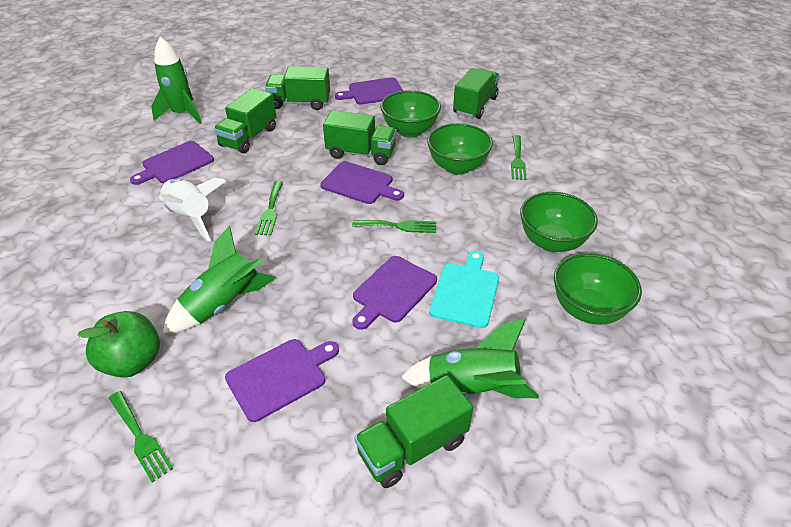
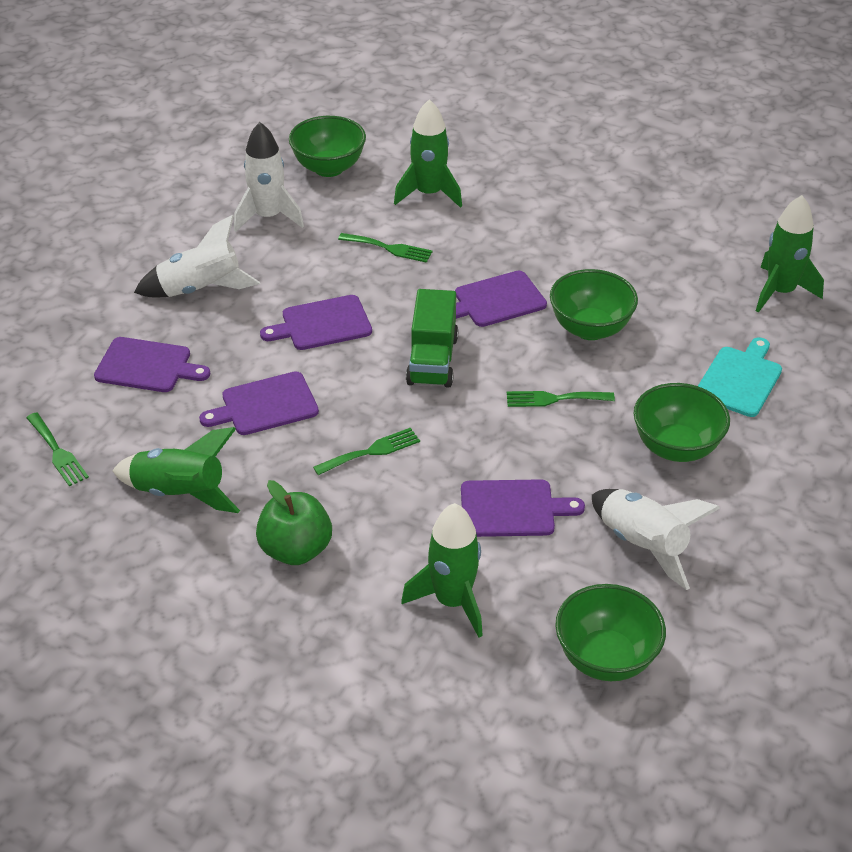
green rocket: [151,37,202,124] [163,226,275,334] [401,319,539,398] = 3 -> [112,427,240,513] [394,99,462,208] [401,503,483,638] [756,195,824,313] = 4
green truck: [214,88,277,153] [265,66,330,110] [323,110,397,165] [354,375,473,488] [453,68,500,119] = 5 -> [406,289,458,388] = 1
white rocket: [159,178,226,241] = 1 -> [134,215,260,298] [234,122,304,232] [592,489,720,590] = 3

